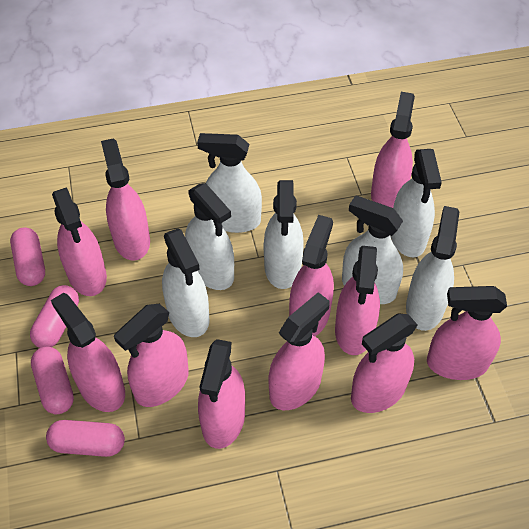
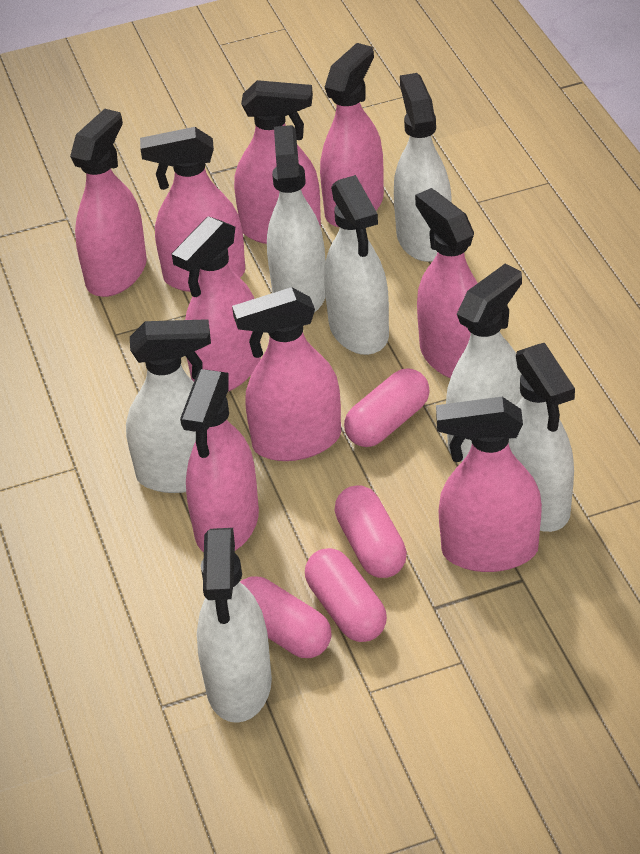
pink spray bottle: [51,293,125,412] [52,188,107,296] [101,138,150,261] [114,304,189,407] [198,339,245,449] [268,292,329,410] [289,215,334,336] [335,246,380,355] [351,314,418,413] [371,92,415,208] [427,286,507,380] = 11 -> [70,109,147,297] [140,127,245,292] [172,216,261,391] [180,369,259,552] [232,287,341,461] [234,80,321,244] [320,43,384,227] [415,188,478,378] [436,397,542,572] = 9

